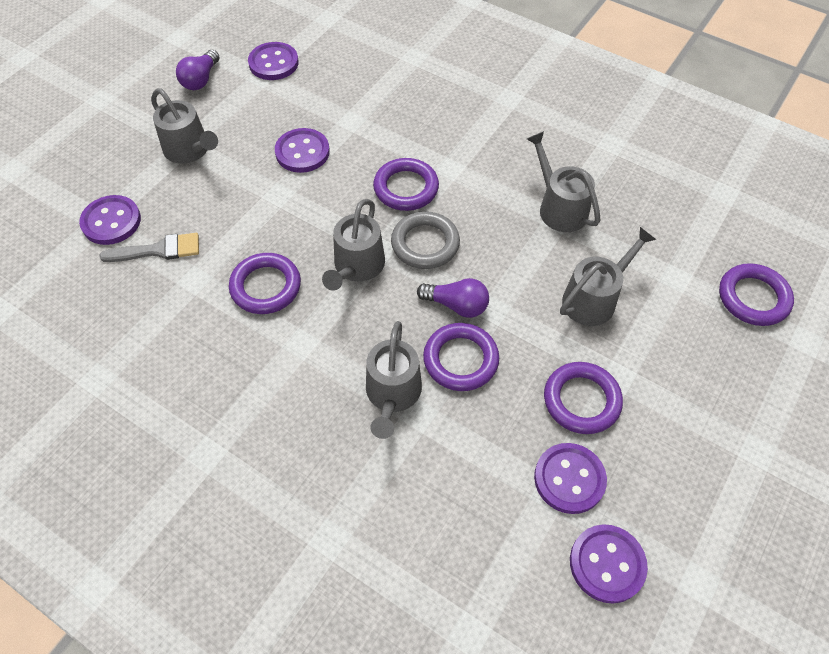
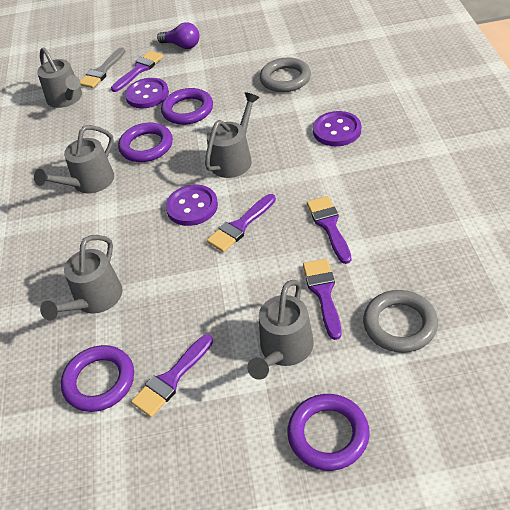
grey ring: [391,211,460,269] = 1 -> [260,58,311,92] [363,290,438,353] = 2
purple brush: none = 0 -> [111,51,163,92] [131,334,213,417] [207,194,276,252] [303,259,341,340] [307,196,351,264] = 5
purple button: [79,195,141,245] [248,42,299,80] [275,128,330,173] [534,443,607,514] [570,524,648,604] = 5 -> [125,78,169,108] [166,185,218,226] [313,111,361,146] = 3
purple light bulb: [176,50,219,90] [417,278,489,318] = 2 -> [157,22,200,49] = 1
purple ring: [229,253,301,314] [373,158,439,211] [423,323,499,391] [544,362,623,434] [719,263,794,326] = 5 -> [61,345,134,412] [118,123,173,162] [161,88,213,125] [287,394,370,471] = 4

